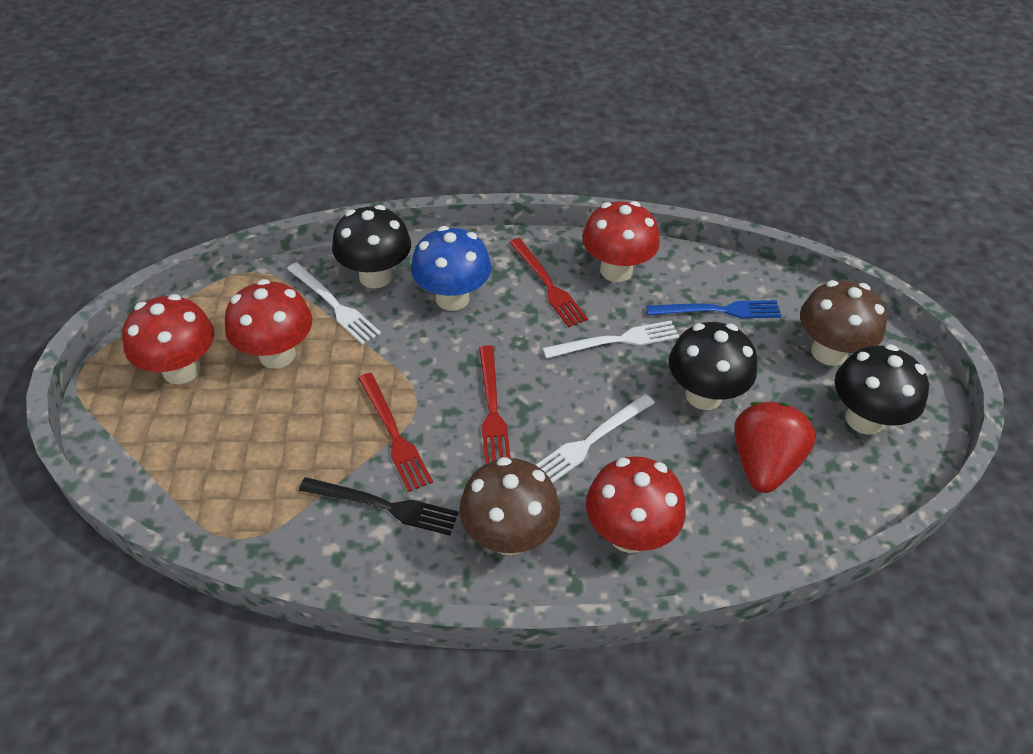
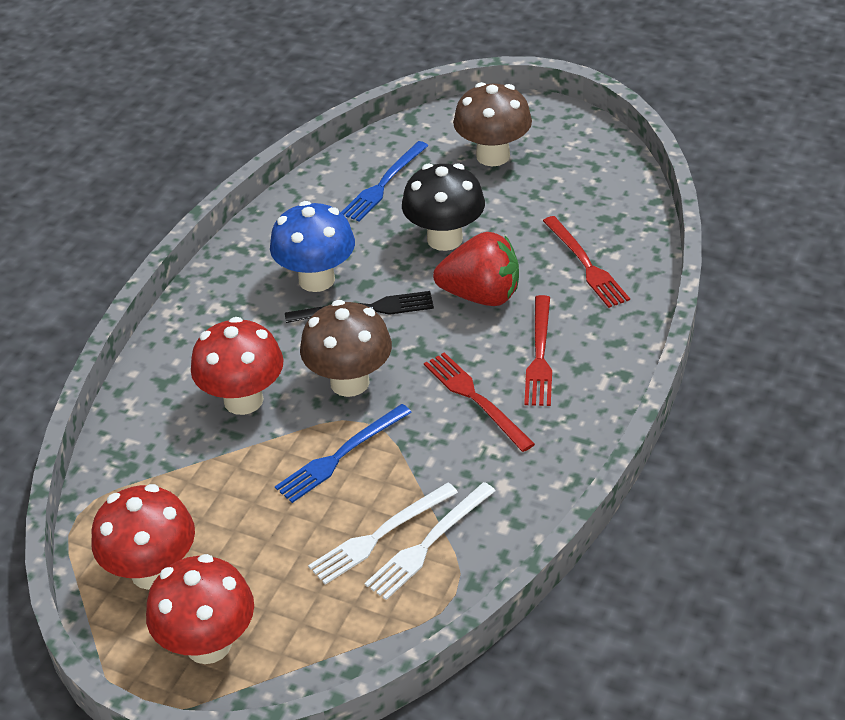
black mushroom: [332,205,411,288] [669,322,757,410] [835,344,929,435] = 3 -> [402,163,485,251] = 1
blue fork: [646,300,782,319] = 1 -> [275,404,412,503] [341,141,429,222] = 2
red mushroom: [122,294,214,384] [225,279,312,369] [582,201,660,282] [586,456,686,553] = 4 -> [92,484,195,590] [146,554,254,664] [191,317,284,415] = 3
white fork: [287,262,381,345] [536,394,655,483] [542,321,680,359] = 3 -> [308,483,458,585] [365,482,496,600] = 2

